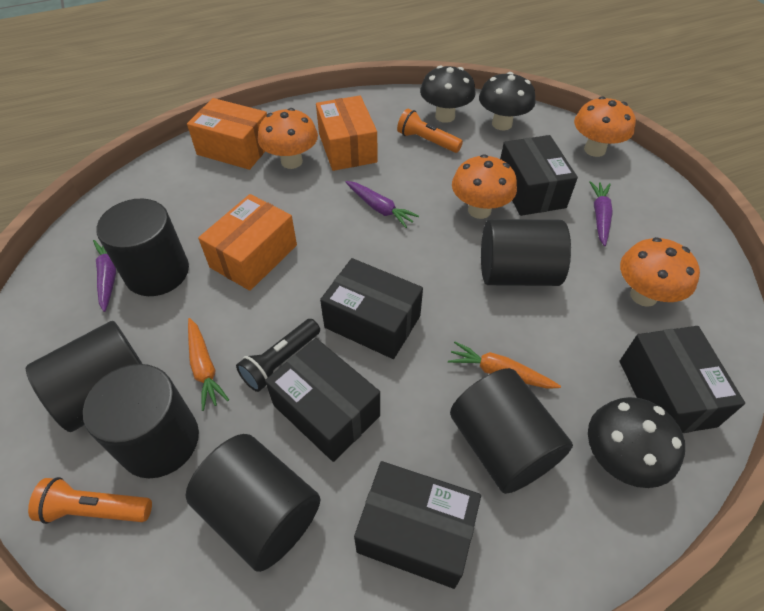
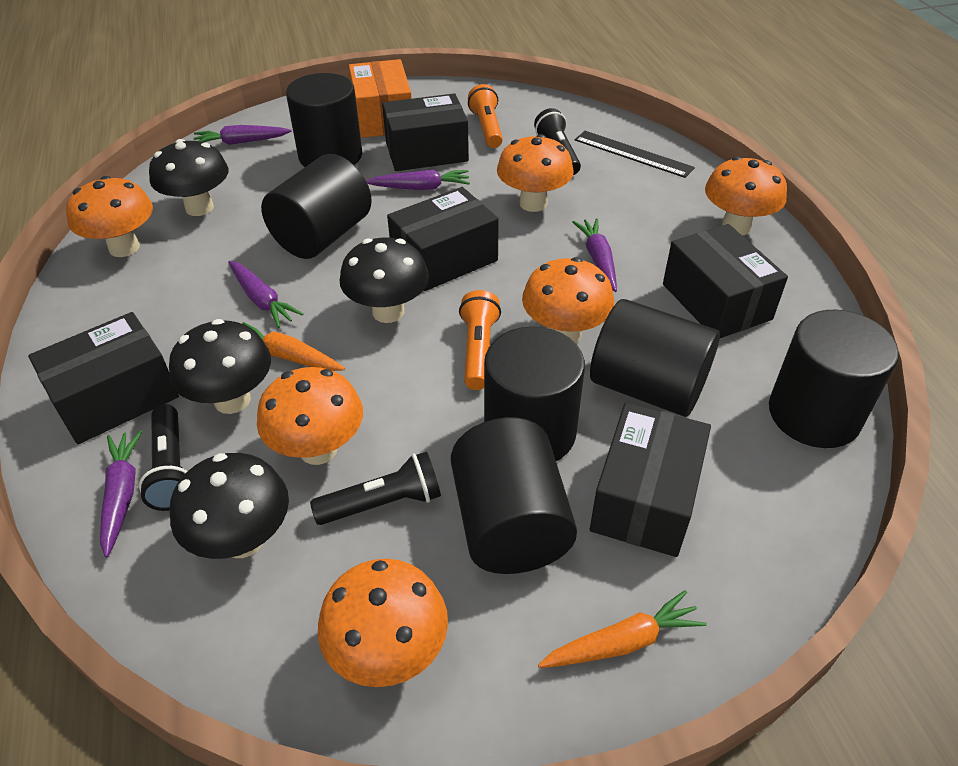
black flashlight: [236,319,320,392] = 1 -> [139,404,187,511] [310,451,441,525] [534,108,581,175] = 3
black mushroom: [420,65,476,123] [479,72,536,130] [588,397,685,488] = 3 -> [149,139,228,216] [169,319,271,414] [170,453,289,559] [340,238,429,323] = 4
black ruler: none = 0 -> [575,131,695,178] = 1
orange box: [187,98,267,170] [198,194,297,291] [316,95,378,171] = 3 -> [349,59,412,138] = 1
orange mushroom: [258,108,318,169] [452,154,517,219] [574,96,636,157] [620,237,700,307] = 4 -> [66,176,153,257] [257,367,363,465] [318,559,448,687] [497,134,573,212] [522,257,614,343] [705,156,787,236] = 6
purple carrot: [93,240,116,312] [346,181,419,228] [589,181,612,246] = 3 -> [100,430,143,558] [193,125,292,145] [228,261,303,328] [366,170,470,190] [573,218,617,292] = 5

